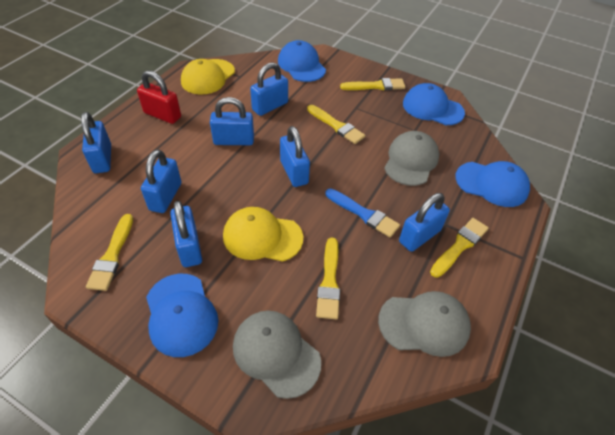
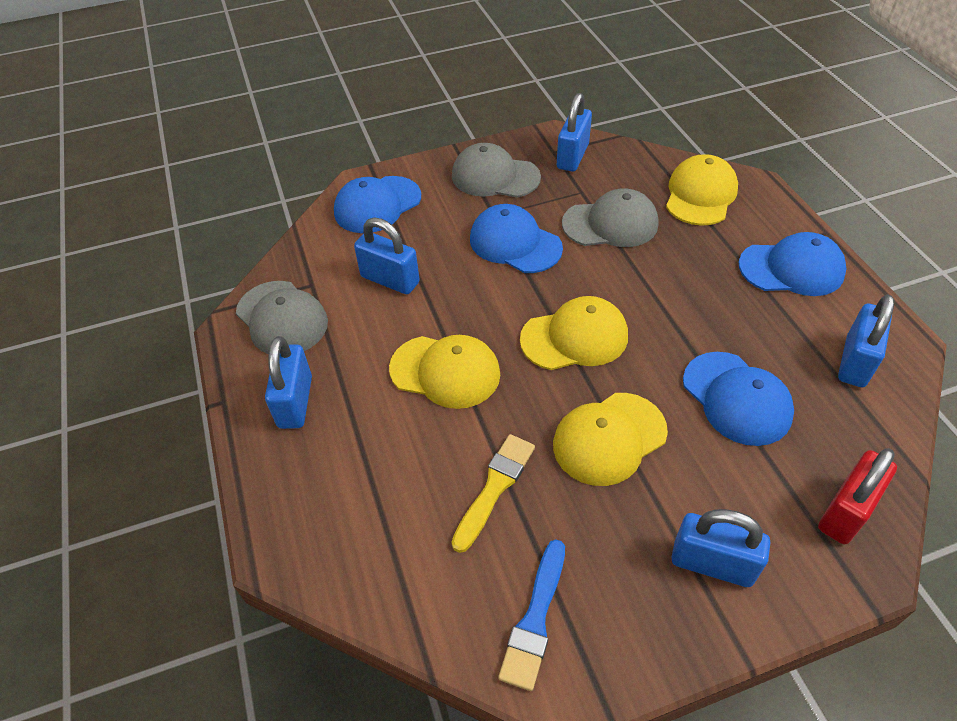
blue padlock: [81,112,111,173] [141,150,182,213] [170,200,202,267] [210,97,254,145] [250,62,288,116] [280,126,310,187] [399,193,450,252] = 7 -> [265,336,312,429] [354,218,420,294] [557,93,592,172] [671,509,770,587] [838,294,894,387] = 5
yellow brush: [86,214,133,291] [307,105,365,144] [316,238,340,319] [340,78,405,90] [430,218,489,278] = 5 -> [451,434,535,553] = 1
yellow cap: [181,59,235,95] [223,207,303,262] = 2 -> [389,335,500,409] [520,296,628,370] [553,393,668,486] [666,154,738,226] = 4

